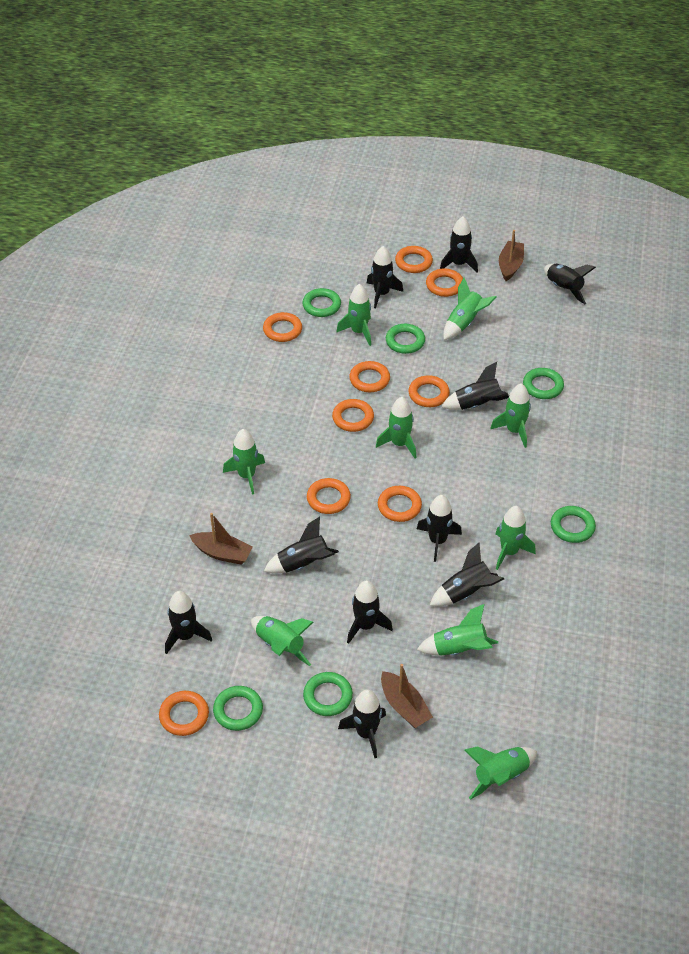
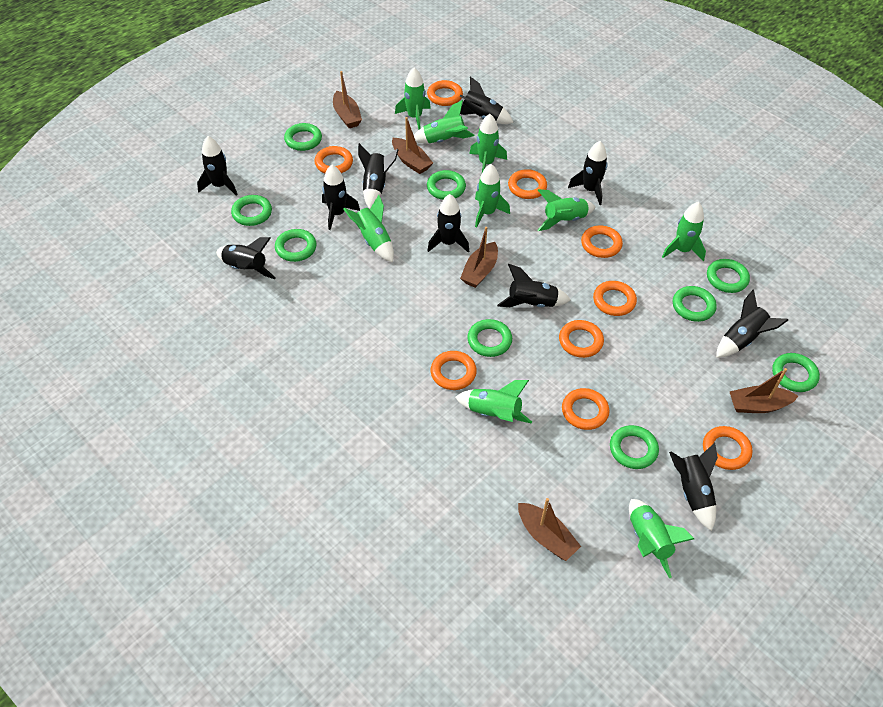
brown boat: [189,513,253,565] [381,664,433,728] [499,230,524,281] = 3 -> [333,71,362,128] [392,117,433,174] [460,227,498,288] [518,498,581,561] [729,368,798,413] = 5
green ring: [213,686,263,731] [302,288,341,317] [303,672,353,716] [386,324,425,354] [523,368,564,399] [551,506,596,543] = 6 -> [231,195,272,226] [275,229,317,262] [284,123,322,151] [427,170,466,200] [467,319,512,357] [610,425,659,469] [673,286,717,322] [707,259,750,293] [772,353,820,392] = 9

